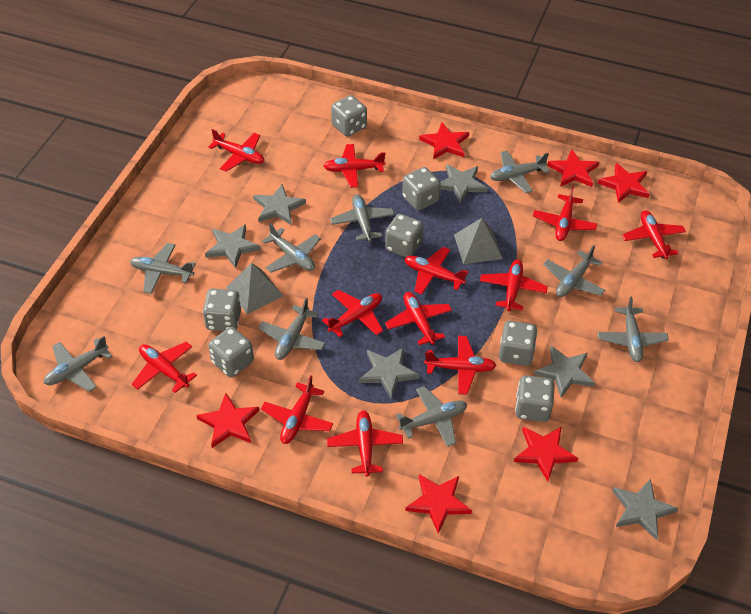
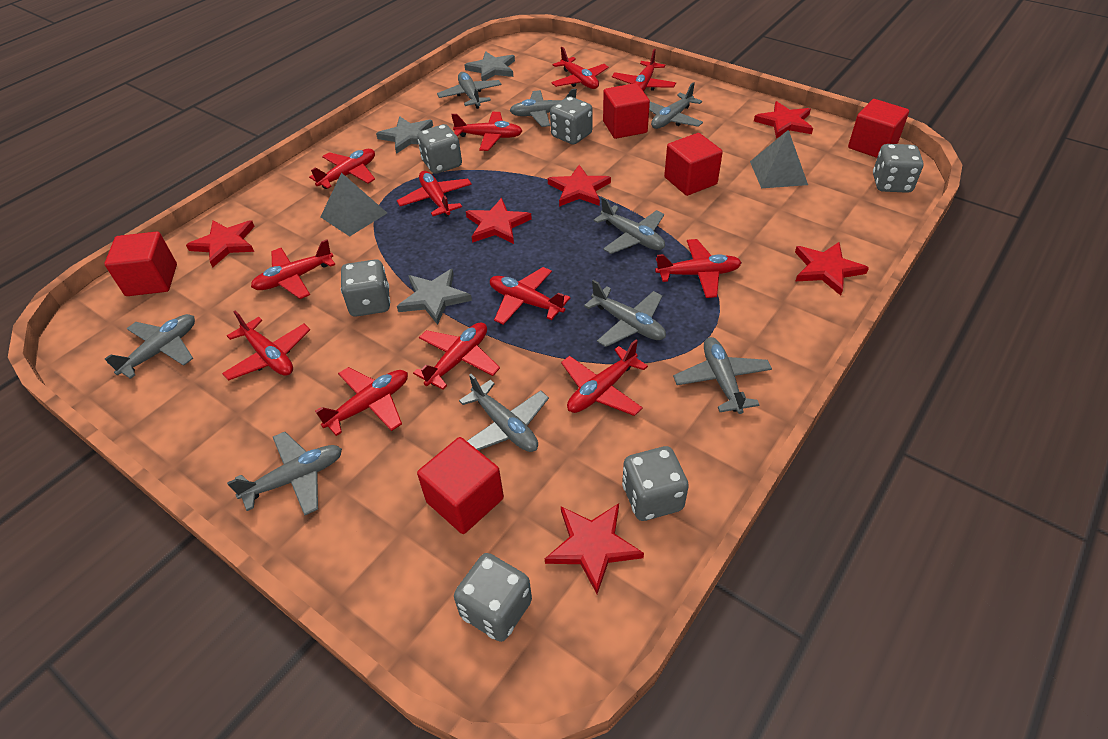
grey dice: [203,289,241,331] [208,327,254,377] [331,95,367,136] [385,214,423,258] [402,167,441,210] [499,321,538,366] [515,375,555,422] = 7 -> [341,259,390,317] [417,124,462,174] [454,553,532,642] [550,96,593,145] [622,446,689,521] [873,144,923,193] = 6
grey star: [205,224,261,269] [253,184,306,225] [359,347,419,399] [440,164,488,204] [534,346,595,398] [612,478,678,541] = 6 -> [376,116,433,154] [397,269,472,325] [465,51,515,81] = 3
red cube: none = 0 -> [104,232,177,296] [417,437,504,534] [603,83,650,139] [664,133,723,196] [848,99,909,158] = 5

